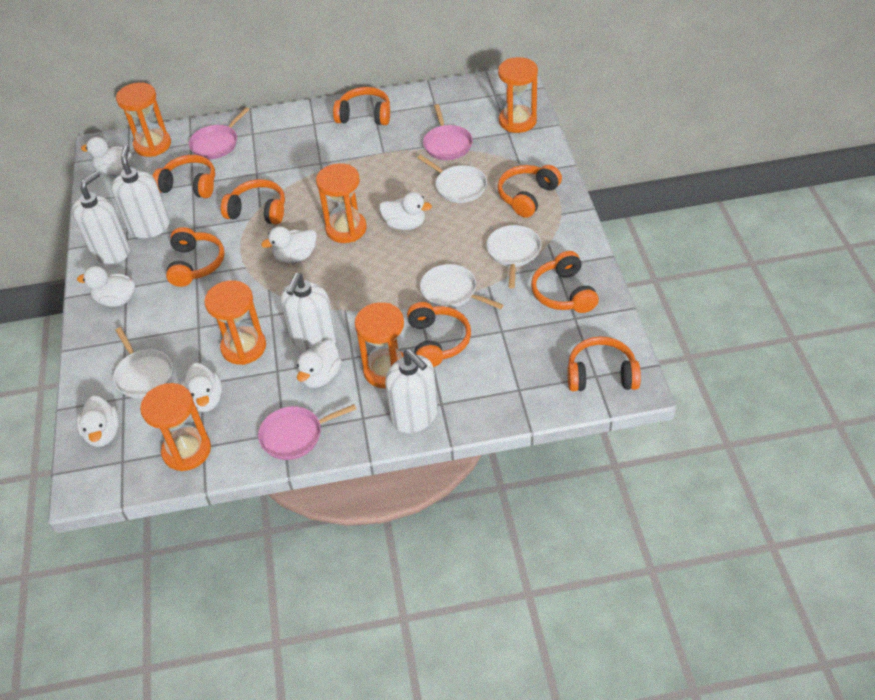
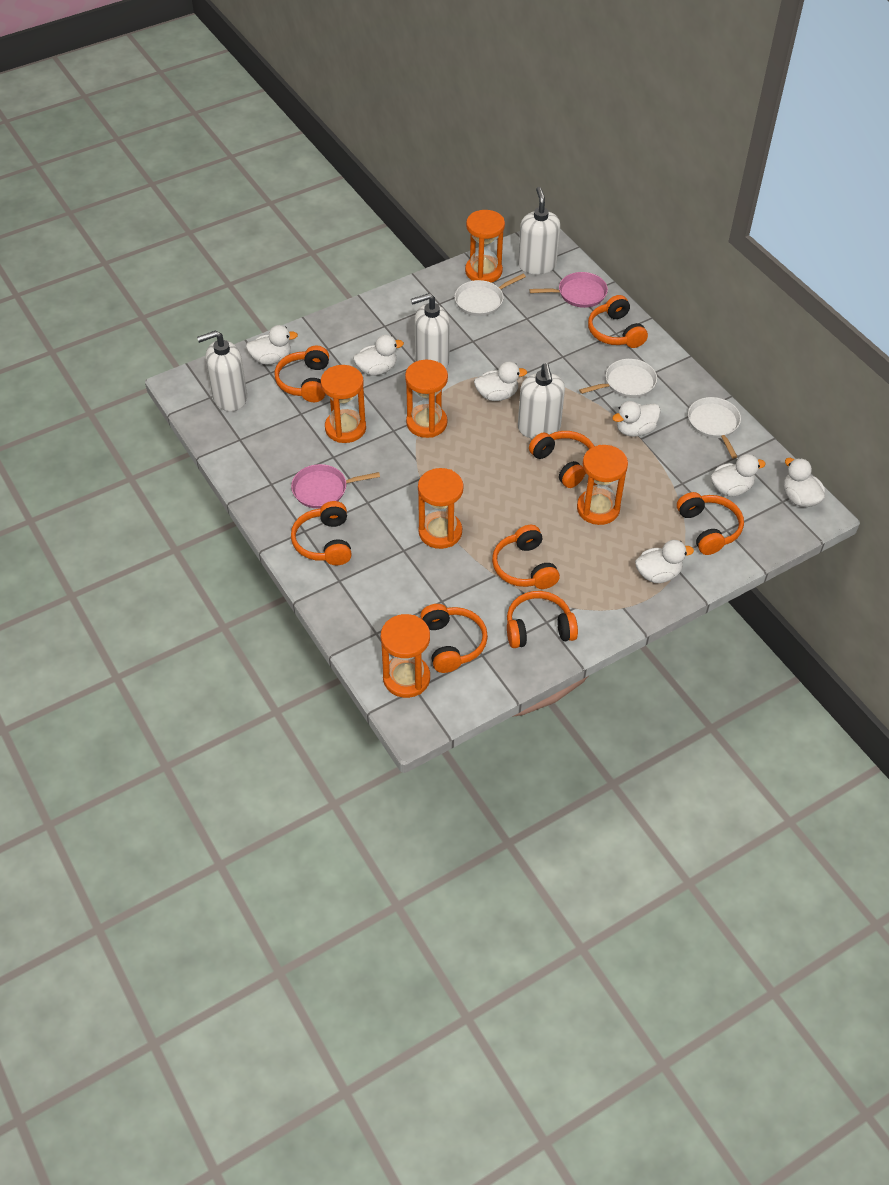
pink pan: [189,107,250,159] [258,404,356,460] [423,104,473,160] = 3 -> [291,464,380,508] [529,272,608,308] = 2
white pan: [113,327,173,398] [417,155,487,203] [420,264,503,309] [486,225,541,289] = 4 -> [455,274,526,316] [579,359,657,398] [688,397,741,459] = 3

